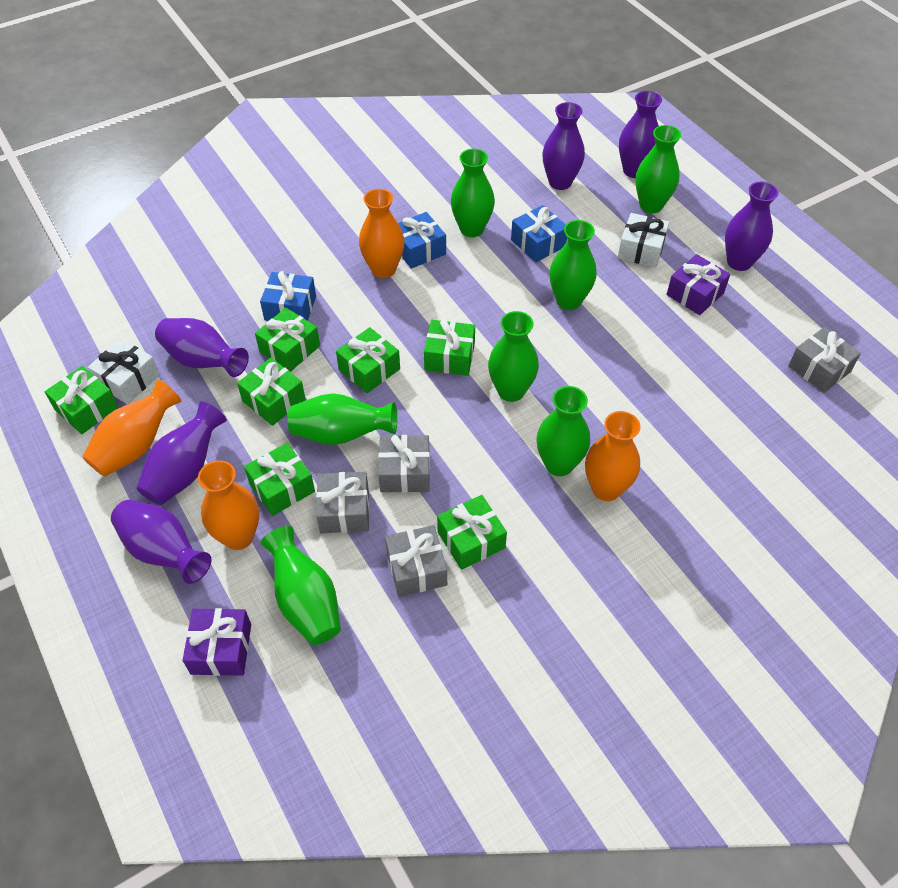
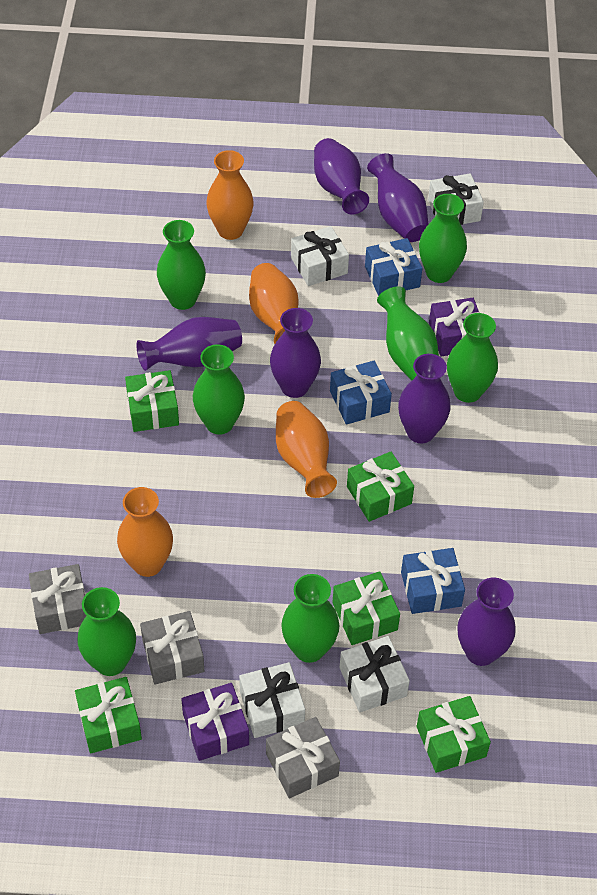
green gift: [45,366,119,434] [237,358,306,426] [244,443,315,516] [255,308,320,372] [336,327,400,393] [424,319,475,376] [437,495,507,570] = 7 -> [75,677,142,754] [125,370,179,432] [332,571,400,645] [347,451,414,522] [417,696,491,773] = 5
grey gift: [316,472,369,533] [378,435,430,493] [385,525,447,597] [788,327,861,393] = 4 -> [29,564,87,634] [140,611,204,684] [266,717,340,798] = 3
white gift: [88,338,160,404] [618,213,669,268] = 2 -> [239,662,305,738] [291,226,349,286] [339,636,410,712] [428,173,484,225] = 4

